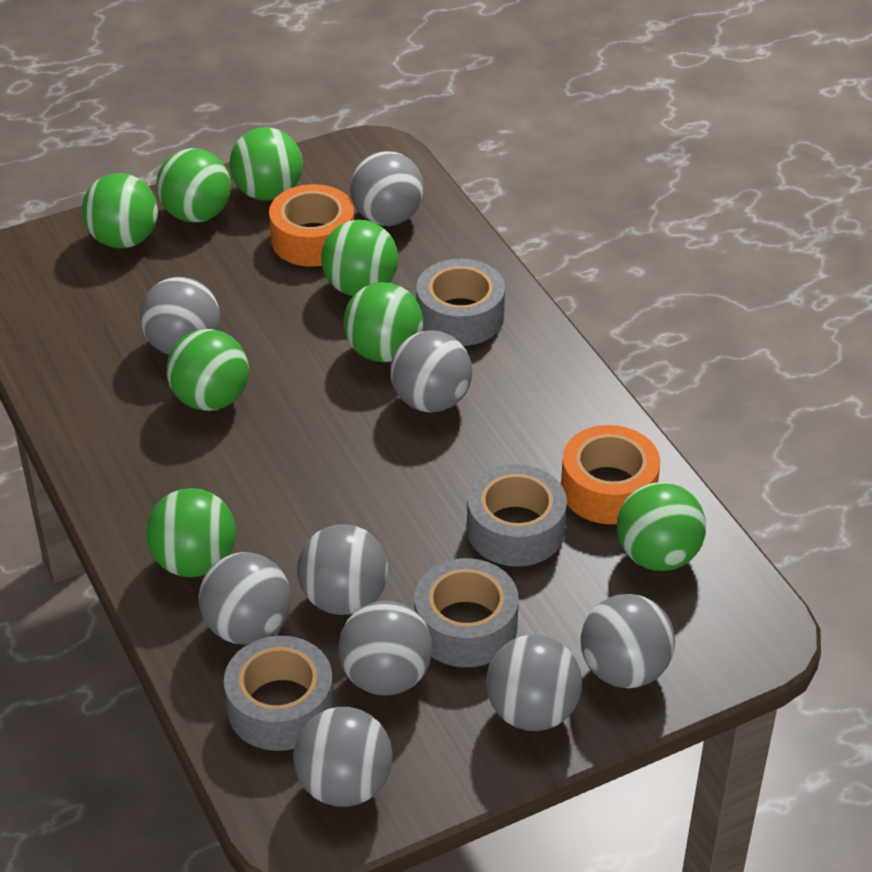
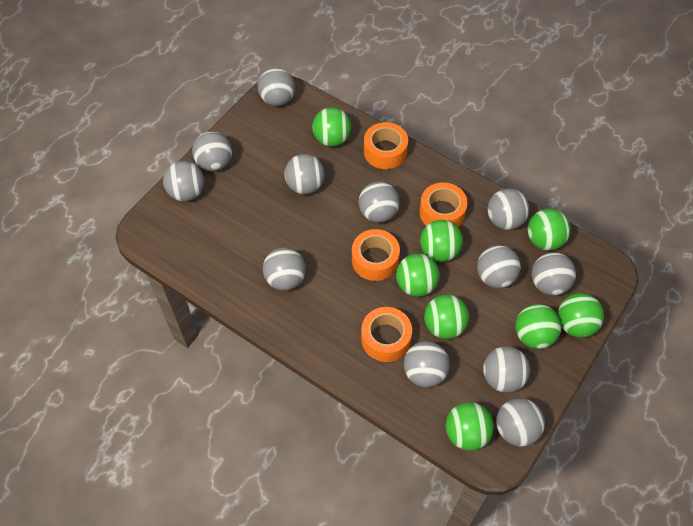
grey ball: [140,277,220,355] [199,552,291,644] [293,707,393,807] [297,524,388,615] [338,601,433,696] [350,151,424,226] [390,330,472,412] [486,635,582,731] [581,594,675,688] = 9 -> [163,161,204,201] [192,131,232,171] [258,68,295,106] [263,248,306,291] [284,154,325,194] [359,181,400,223] [404,341,450,387] [477,245,521,288] [483,346,530,393] [487,188,530,230] [496,398,545,446] [531,252,576,295] = 12
grey tape: [224,636,334,751] [414,558,519,667] [416,259,505,346] [467,464,567,567] = 4 -> none = 0
orange tape: [269,184,354,267] [561,425,660,524] = 2 -> [352,229,400,281] [361,307,412,362] [364,122,408,169] [419,182,468,227] = 4

